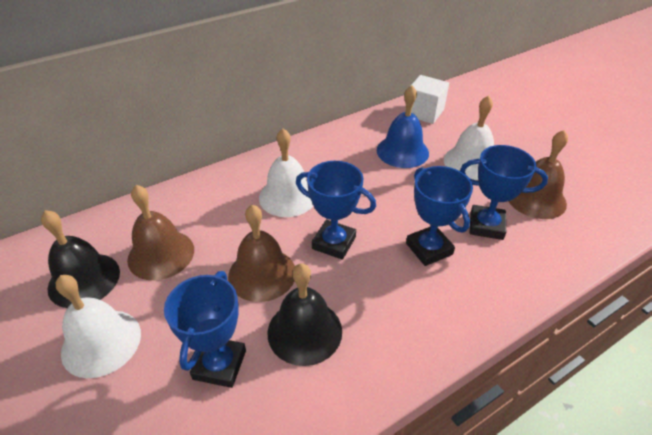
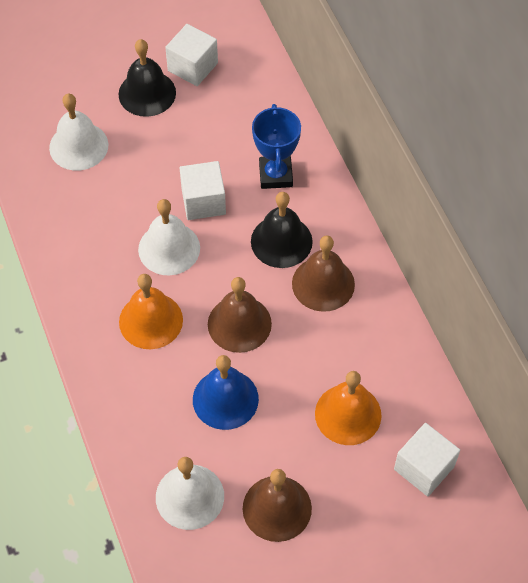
blue trophy: [164,271,246,388] [296,161,376,260] [406,166,473,266] [460,145,548,240] = 4 -> [252,104,301,189] = 1
orange bell: none = 0 -> [119,274,183,349] [315,371,382,445] = 2
white cube: [405,75,449,124] = 1 -> [165,24,218,86] [180,161,226,220] [394,423,460,497] = 3

